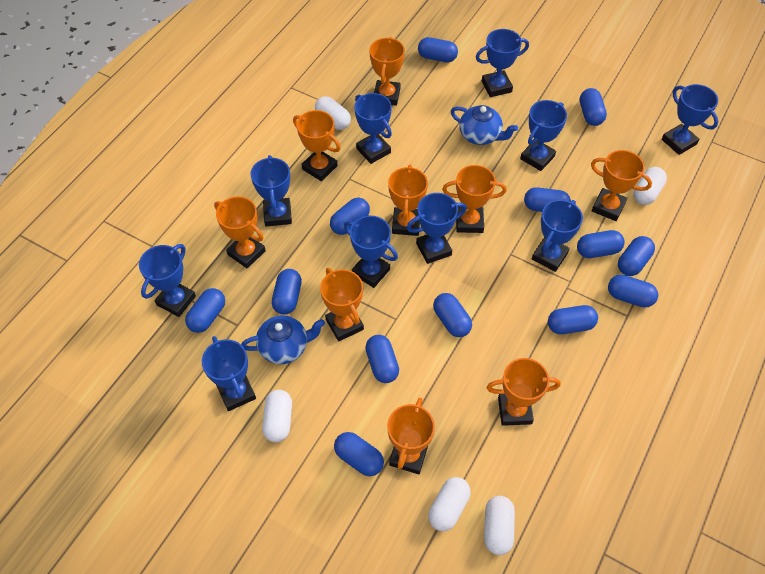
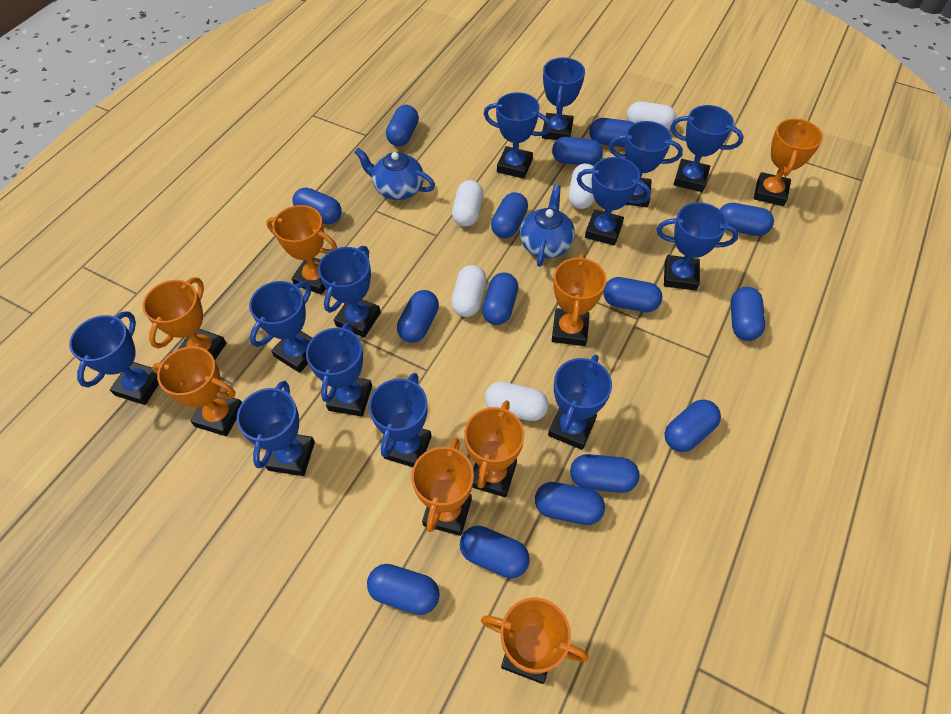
blue capsule: [185,288,225,333] [272,269,302,315] [330,198,370,235] [334,432,384,476] [365,335,399,383] [418,37,458,62] [433,293,472,337] [524,187,571,212] [548,305,598,334] [577,230,625,258] [580,88,607,126] [608,275,658,308] [618,236,655,276] = 13 -> [292,188,342,224] [367,564,440,615] [386,105,419,147] [397,290,439,343] [460,526,530,578] [482,272,518,325] [491,192,528,238] [535,482,605,525] [552,137,603,165] [570,454,640,493] [589,118,635,147] [603,277,663,312] [664,399,721,452] [719,203,774,236] [731,287,765,341] = 15
blue trophy: [139,244,196,317] [202,336,256,411] [250,155,292,226] [344,216,398,288] [354,93,392,164] [407,193,467,264] [476,29,529,97] [520,100,567,171] [532,200,583,272] [662,84,718,155] = 10 -> [69,311,159,405] [237,381,315,476] [249,281,312,373] [306,323,372,417] [318,246,381,337] [369,373,432,467] [484,92,551,179] [542,57,585,140] [548,355,612,450] [576,157,651,246] [609,121,683,207] [657,202,739,291] [670,105,744,192] = 13
orange trophy: [214,196,266,268] [293,110,341,181] [320,268,364,341] [369,37,405,106] [387,398,435,474] [388,165,428,236] [442,165,507,233] [487,358,561,426] [591,150,652,221] = 9 -> [142,278,226,360] [152,346,242,436] [266,205,337,295] [411,438,474,536] [464,400,524,497] [481,598,589,684] [552,254,606,346] [754,119,823,206] = 8

